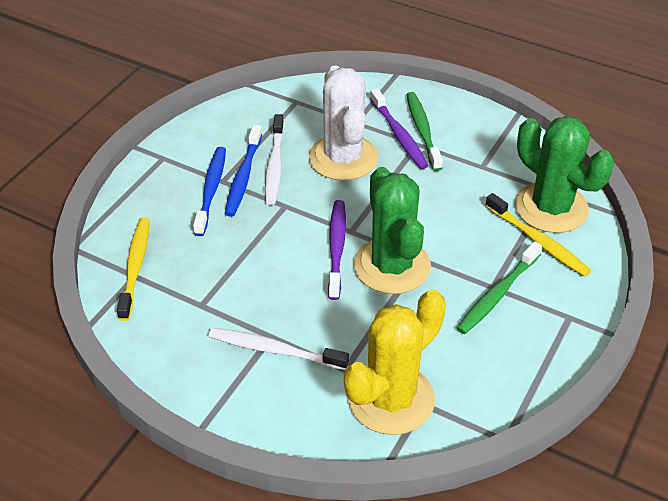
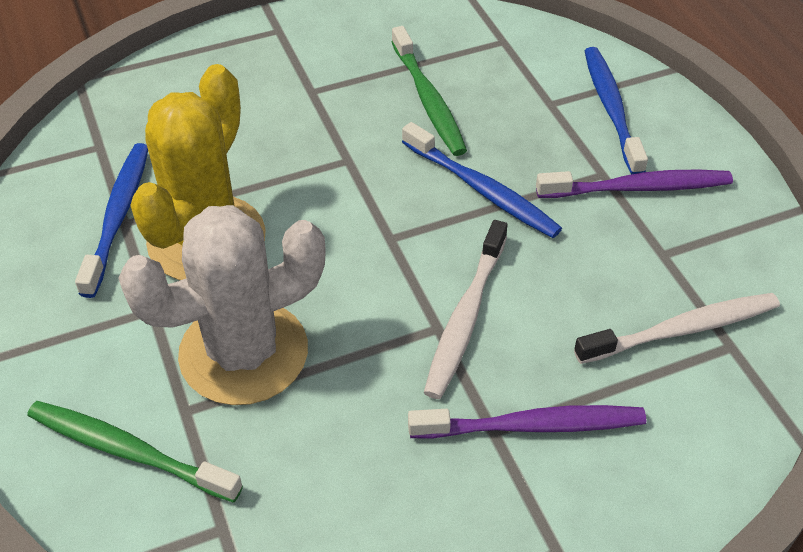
blue toothbrush: [193,147,226,236] [225,125,262,217] = 2 -> [75,143,148,298] [402,122,562,238] [585,47,648,174] = 3
green cactus: [354,167,431,294] [515,116,614,233] = 2 -> none = 0
yellow toothbrush: [117,217,150,321] [485,193,591,277] = 2 -> none = 0

